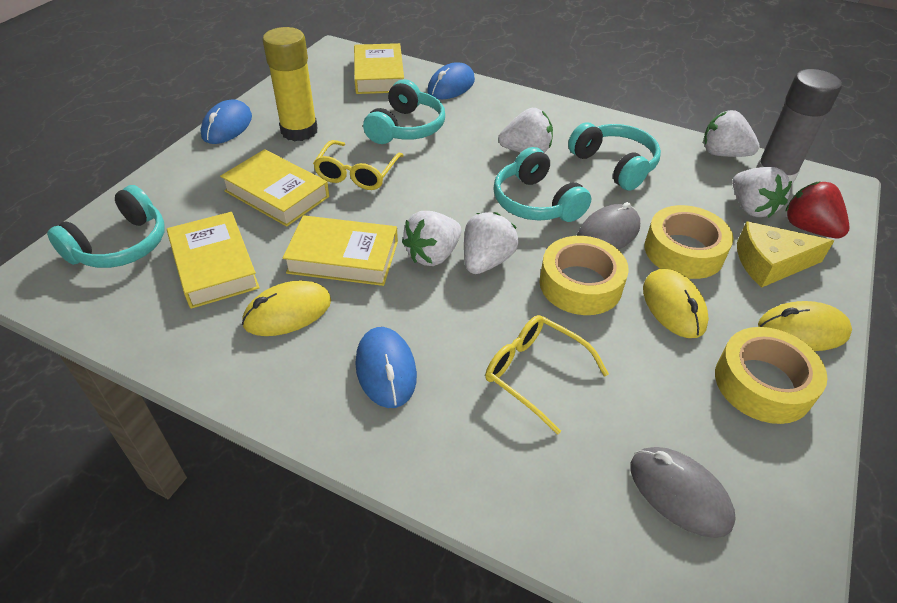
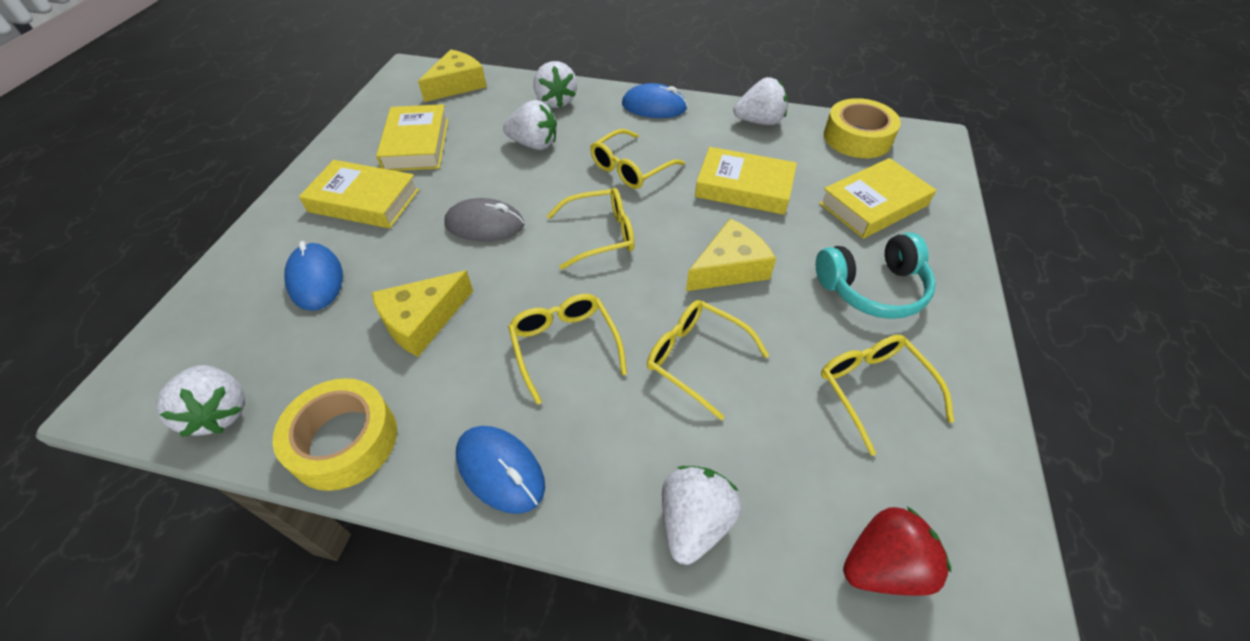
grey glue stick: [756,69,842,184] = 1 -> none = 0
grey mouse: [577,202,640,250] [630,447,736,538] = 2 -> [444,198,524,241] = 1
turquoise headphones: [47,185,165,268] [363,79,445,144] [493,147,591,222] [568,122,661,191] = 4 -> [816,232,936,319] = 1
yellow cheese: [737,221,834,288] = 1 -> [372,270,473,357] [418,49,487,102] [686,218,776,291] = 3
yellow glasses: [313,140,404,190] [485,315,609,435] = 2 -> [508,294,627,404] [547,188,635,270] [590,129,685,189] [647,300,769,420] [821,335,954,456] = 5
yellow glue stick: [263,27,318,141] = 1 -> none = 0
yellow mouse: [242,281,331,336] [643,269,709,338] [758,301,852,351] = 3 -> none = 0
yellow tape: [540,236,629,315] [644,205,733,279] [715,327,827,424] = 3 -> [272,378,397,491] [824,98,901,158] = 2

